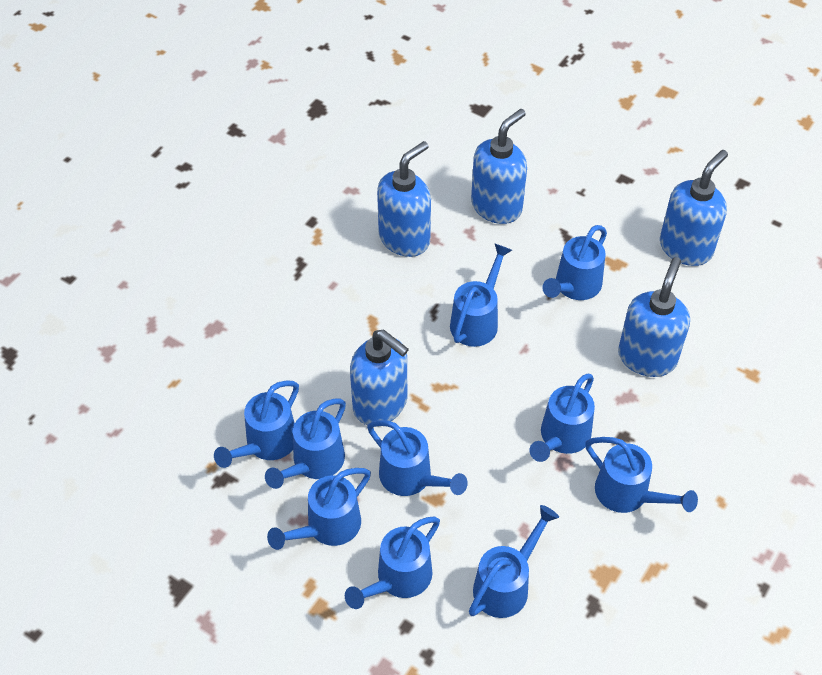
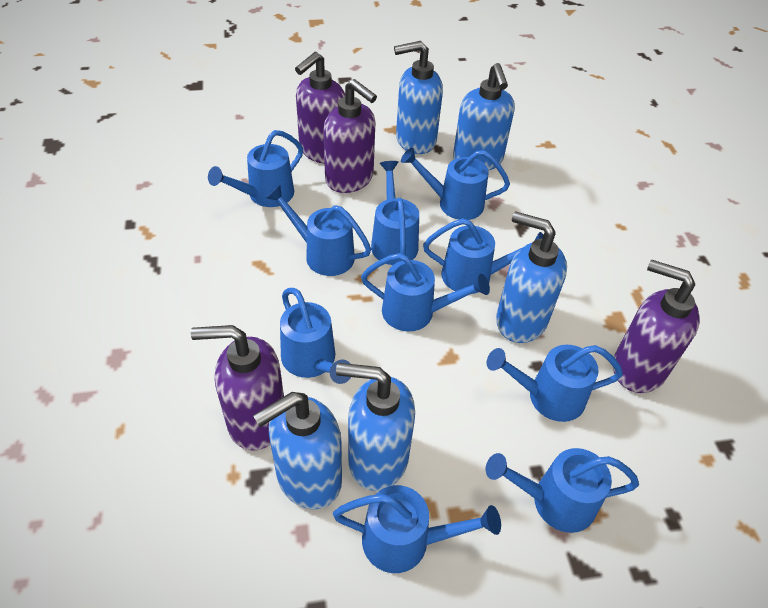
purple soap dispenser: none = 0 -> [191,325,284,451] [295,52,345,164] [323,79,377,193] [613,259,700,393] = 4

